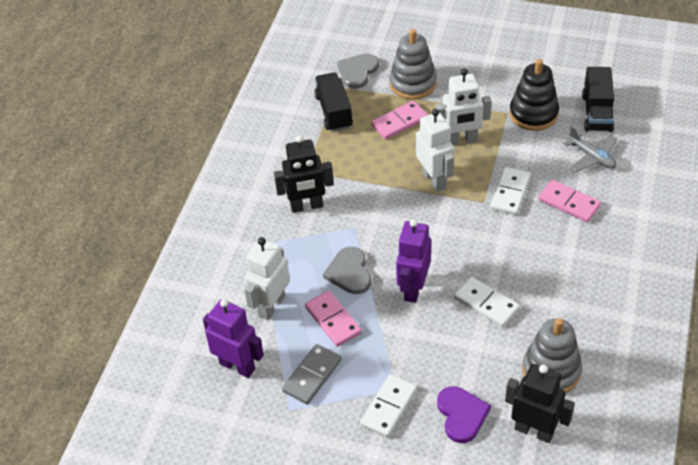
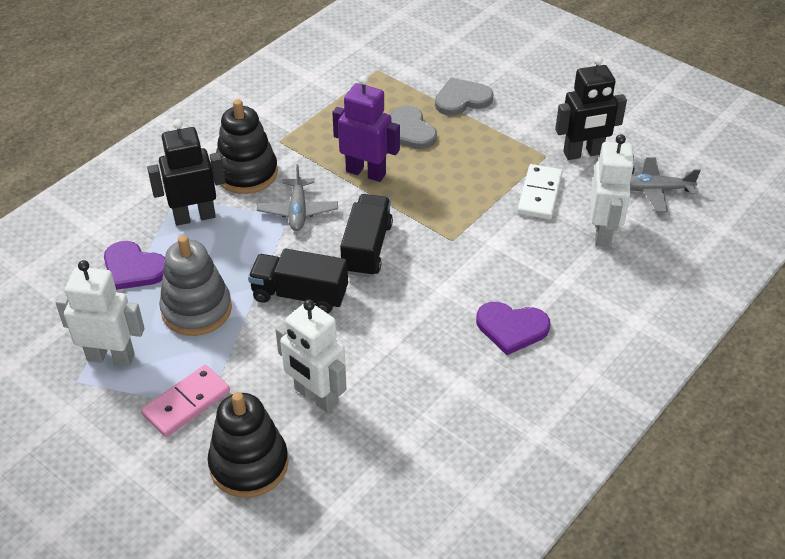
black stacking toy: [509,59,559,131] = 1 -> [208,392,289,498] [216,99,278,194] = 2
grey domino: [282,344,341,405] = 1 -> none = 0
grey plane: [564,126,617,172] = 1 -> [257,164,338,231] [630,157,701,212] = 2
grey stacking toy: [389,29,437,100] [522,318,582,393] = 2 -> [159,235,232,336] = 1
pink domino: [305,291,362,347] [371,101,428,140] [538,180,601,222] = 3 -> [141,365,230,437] = 1
purple heart: [437,386,491,443] = 1 -> [104,241,165,290] [476,302,550,355] = 2
purple robot: [203,299,264,378] [396,219,431,303] = 2 -> [332,75,400,182] = 1
white domino: [360,374,417,438] [454,277,520,327] [490,167,531,215] = 3 -> [517,164,563,219] = 1

